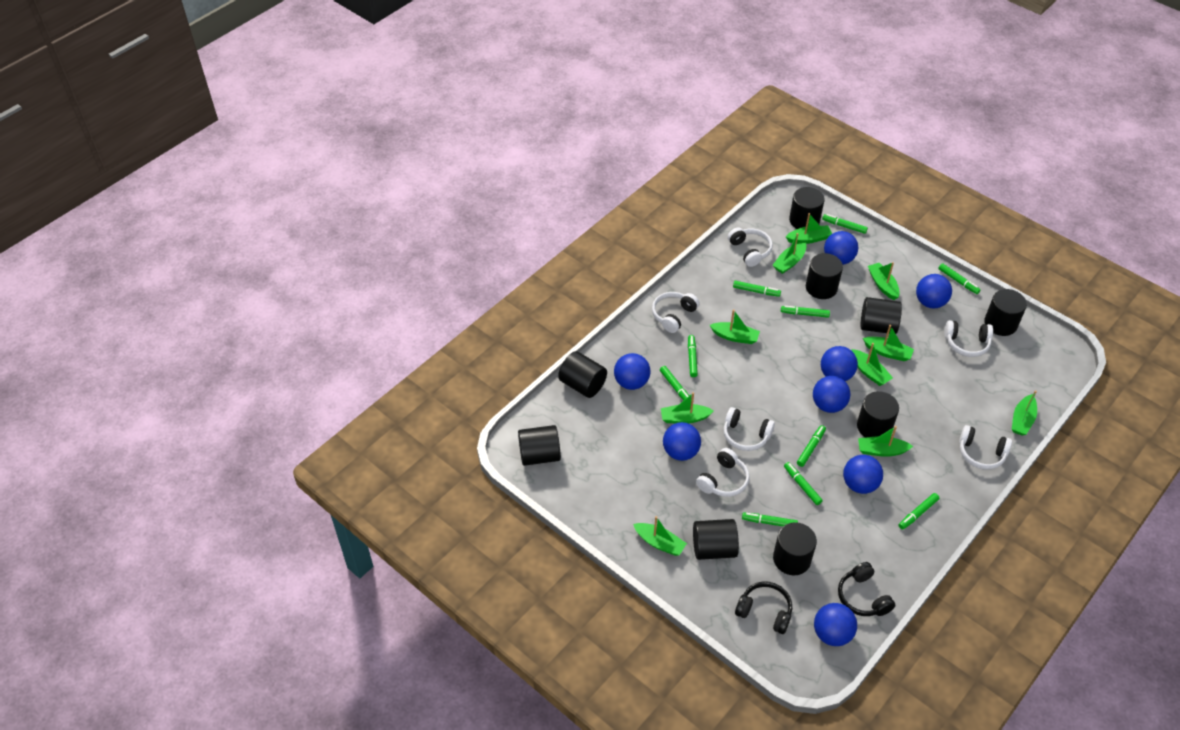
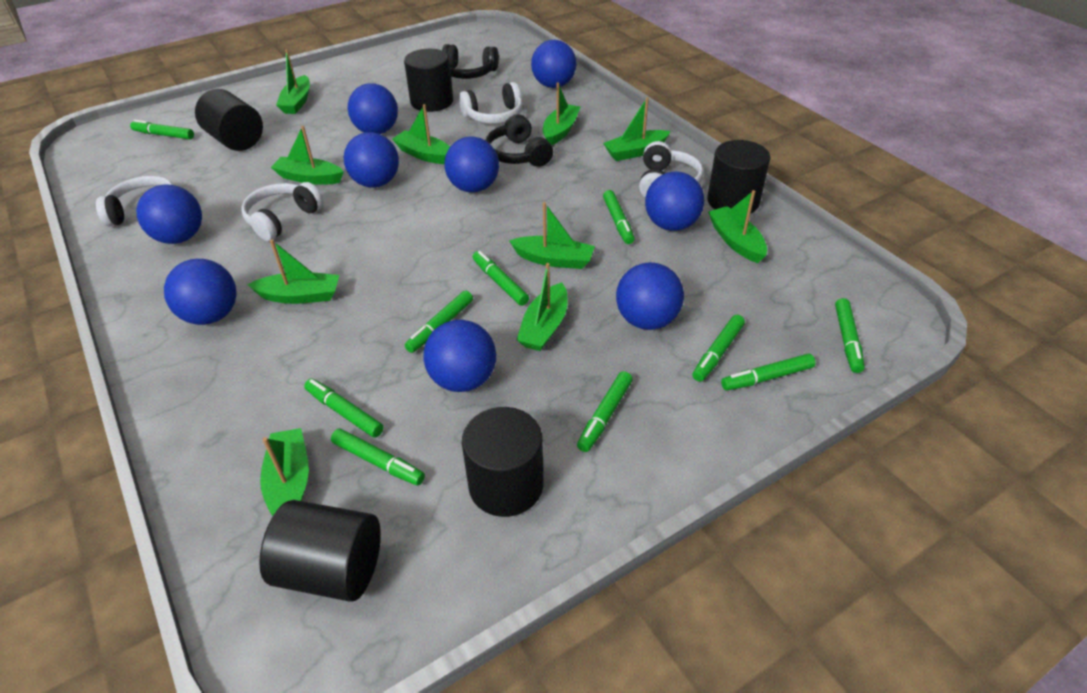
black cylinder: [518,425,561,466] [558,351,607,398] [693,519,739,560] [773,522,817,575] [789,187,824,229] [806,253,843,299] [857,391,899,438] [860,297,902,334] [984,289,1027,336] = 9 -> [195,89,263,151] [259,500,381,602] [404,49,453,112] [462,407,544,517] [707,140,770,214] = 5
blue ball: [614,353,651,390] [663,422,701,461] [813,376,850,413] [814,603,857,646] [821,346,858,381] [824,231,858,265] [843,455,883,494] [916,274,952,308] = 8 -> [136,184,202,244] [164,259,237,325] [344,132,399,188] [348,83,398,134] [424,320,496,392] [444,136,499,192] [531,40,576,88] [616,262,684,330] [645,172,704,231] = 9
white headphones: [652,292,699,333] [696,448,750,497] [724,407,775,451] [728,227,773,267] [944,320,993,357] [959,425,1012,470] = 6 -> [96,175,173,226] [241,182,324,241] [459,82,523,124] [639,141,703,198] = 4

